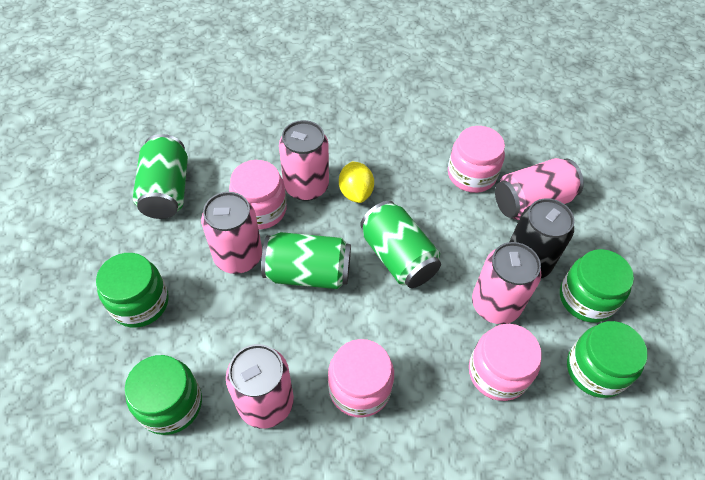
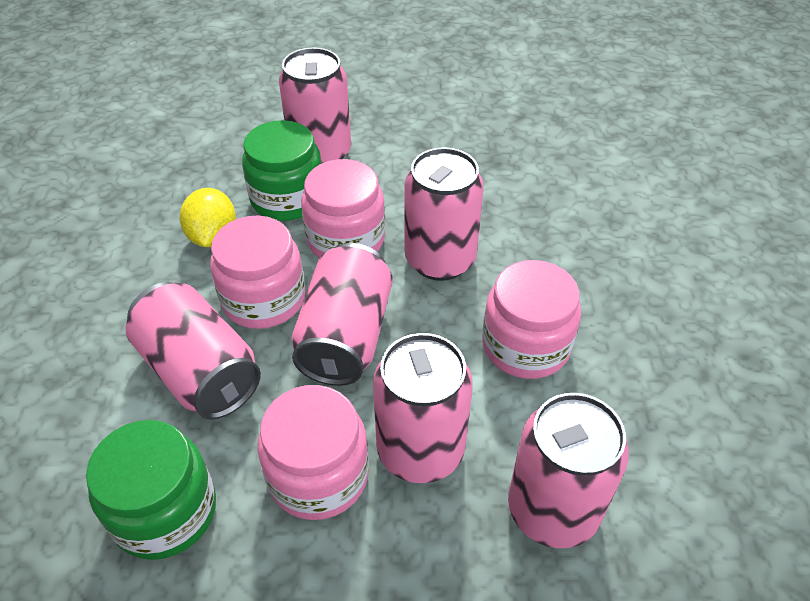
black can: [509,198,574,278] = 1 -> none = 0
green can: [133,134,188,219] [261,232,351,289] [360,201,441,288] = 3 -> none = 0
green jar: [96,253,169,328] [125,355,202,435] [560,249,634,323] [567,321,648,398] = 4 -> [86,420,216,560] [242,120,322,221] = 2
pink can: [201,192,262,274] [226,344,294,428] [279,120,329,201] [472,242,541,324] [495,158,584,220] = 5 -> [126,282,261,420] [279,48,351,163] [291,243,392,386] [373,333,473,483] [405,147,484,281] [508,393,629,548] = 6

